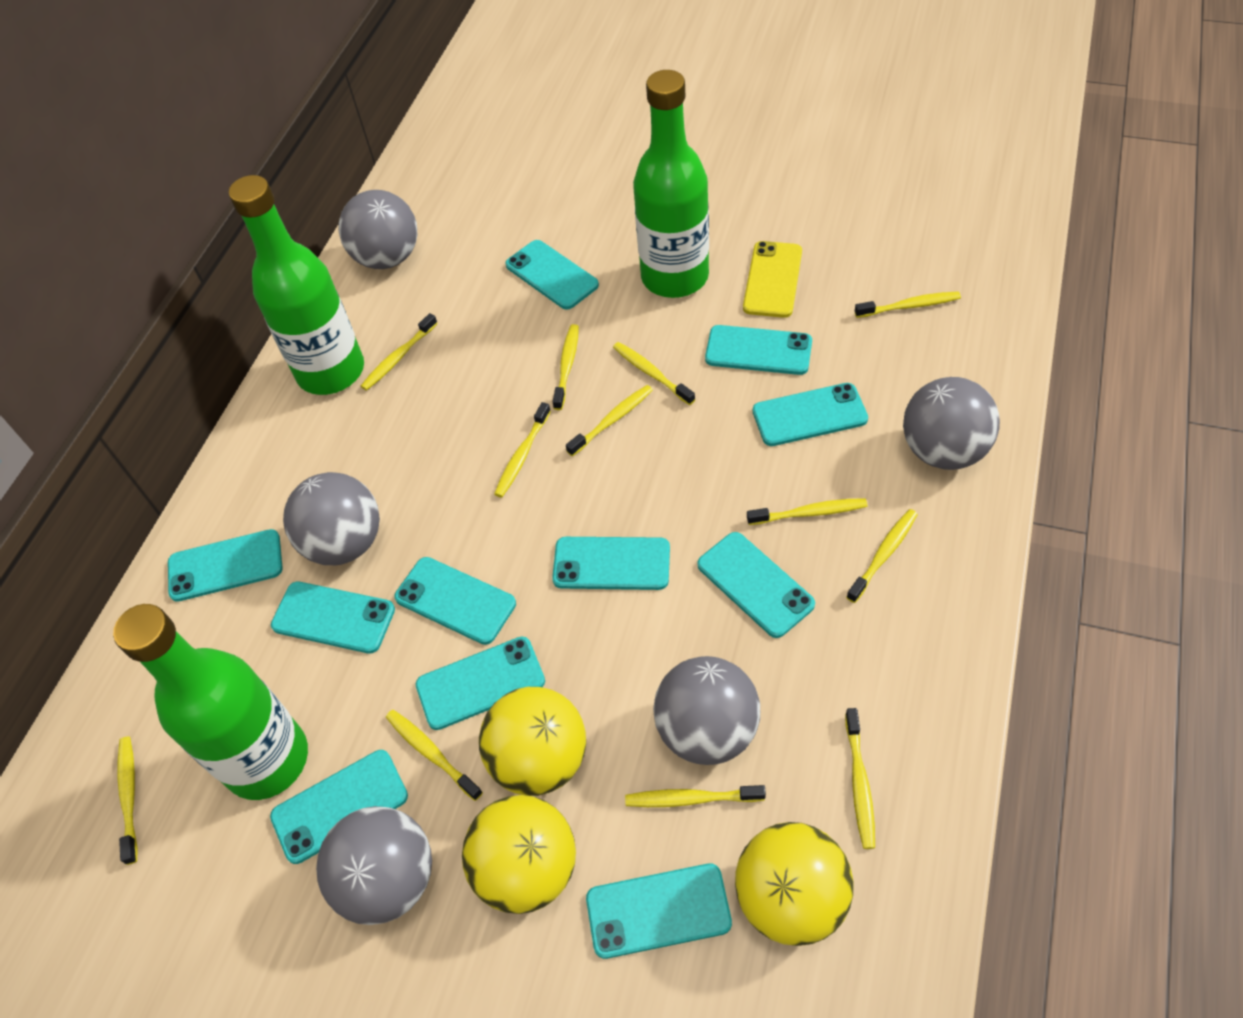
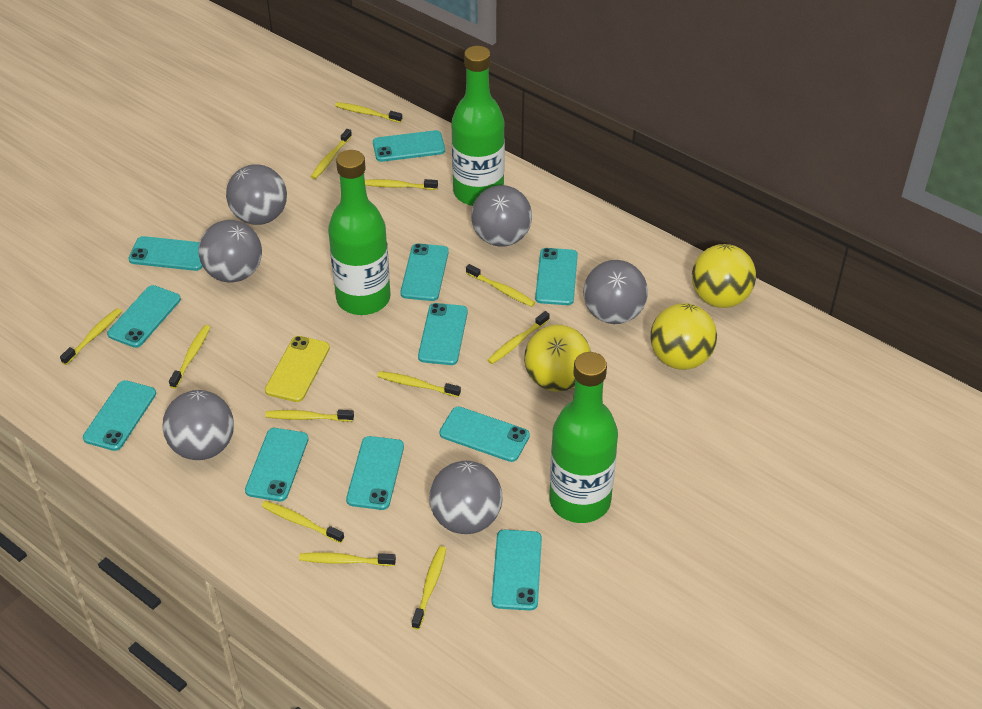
grey ball: [283,472,380,565] [316,806,432,925] [339,190,417,269] [653,656,760,765] [903,377,1000,470] = 5 -> [162,390,234,460] [198,220,262,283] [226,164,287,225] [429,461,502,534] [471,185,532,247] [583,260,648,324] = 6

